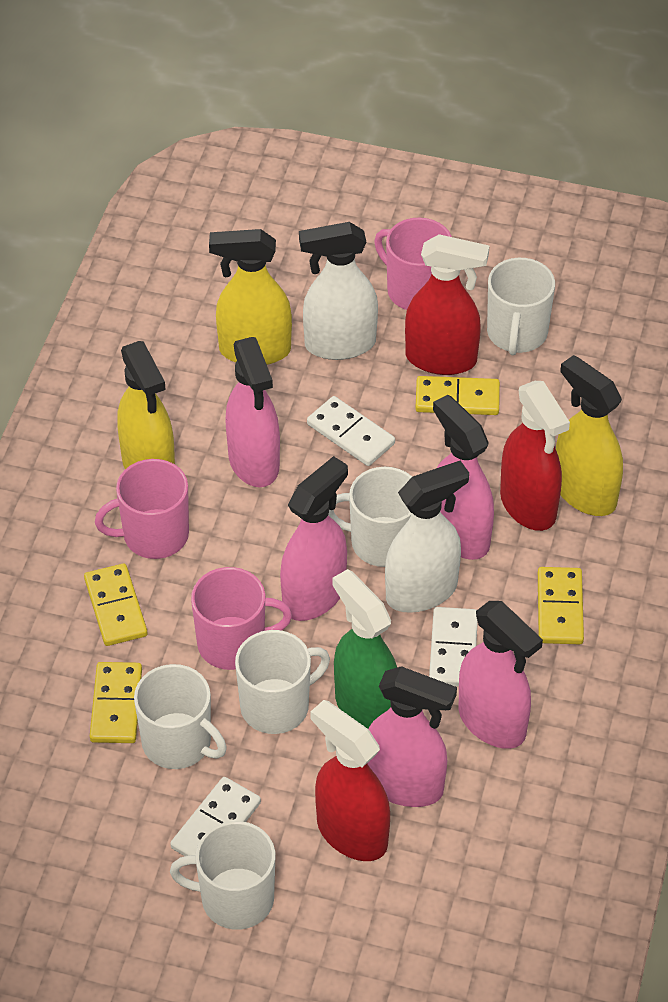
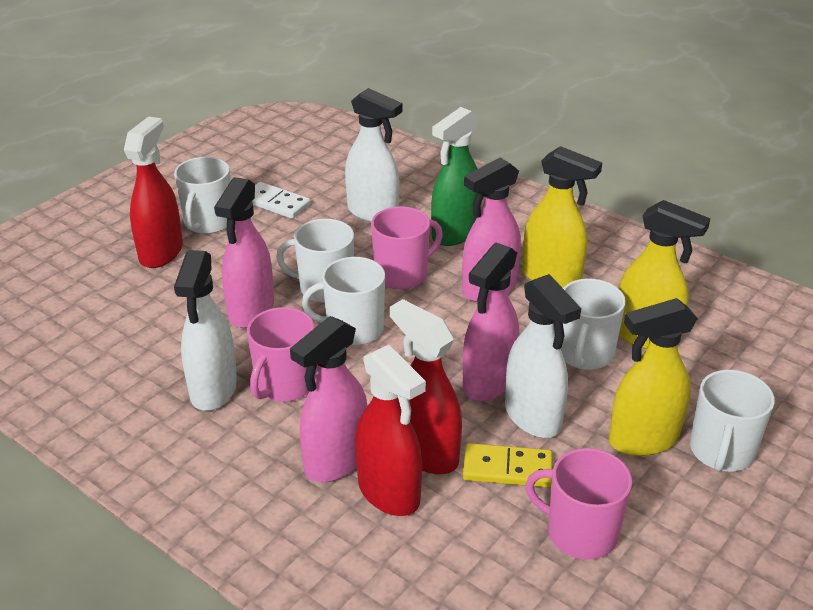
pink spray bottle: [225,337,280,487] [280,456,348,621] [367,666,457,807] [433,395,494,560] [458,601,543,749] = 5 -> [214,177,274,328] [290,316,367,482] [462,157,521,302] [463,243,519,401] = 4
white domino: [170,777,261,856] [307,396,395,466] [429,607,478,687] = 3 -> [252,182,311,219] = 1
white spray bottle: [299,222,378,360] [385,460,469,613] = 2 -> [174,250,237,411] [345,88,403,223] [505,274,581,438] = 3
yellow domino: [84,564,147,646] [90,662,142,743] [415,376,500,415] [538,567,584,644] = 4 -> [463,443,552,487] = 1

